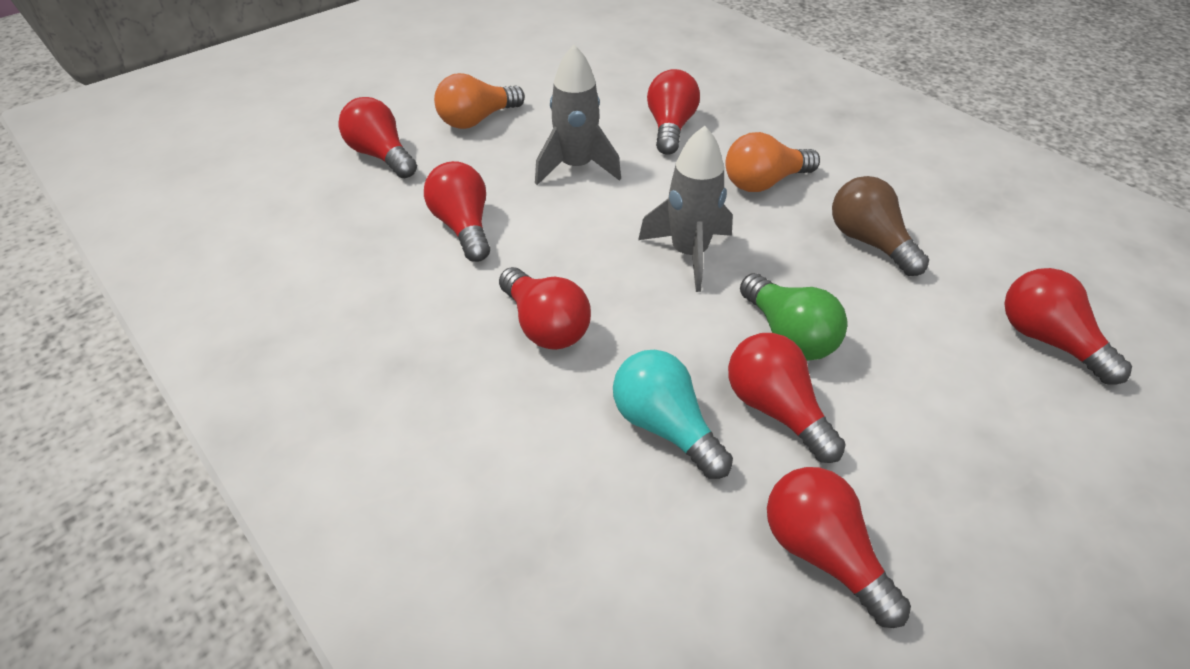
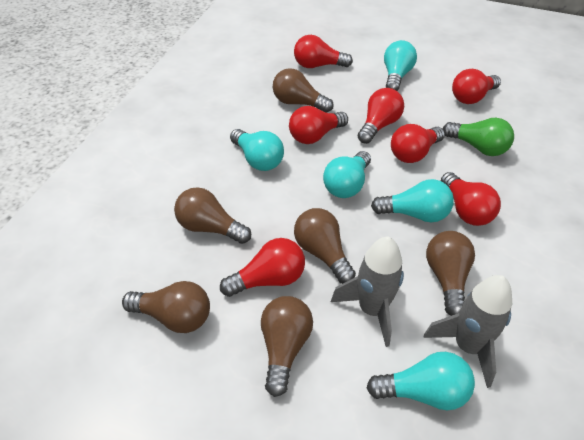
brown light bulb: [832,176,929,276] = 1 -> [122,281,210,333] [174,187,251,244] [261,296,313,397] [273,68,334,113] [294,208,356,284] [426,231,475,316] = 6
orange light bulb: [434,73,525,129] [725,132,820,192] = 2 -> none = 0
turquoise light bulb: [613,350,733,479] = 1 -> [230,129,284,171] [323,151,371,198] [367,352,475,410] [371,179,454,222] [384,40,417,91] = 5

